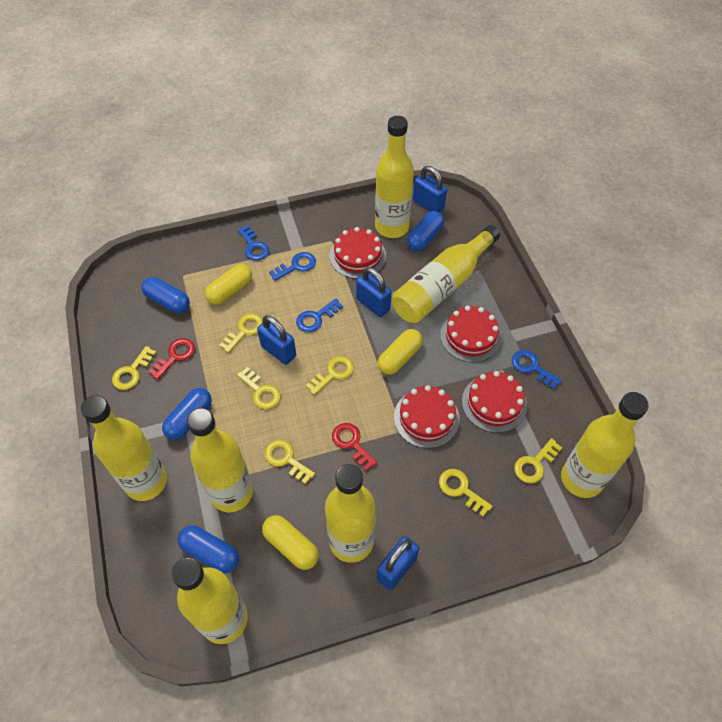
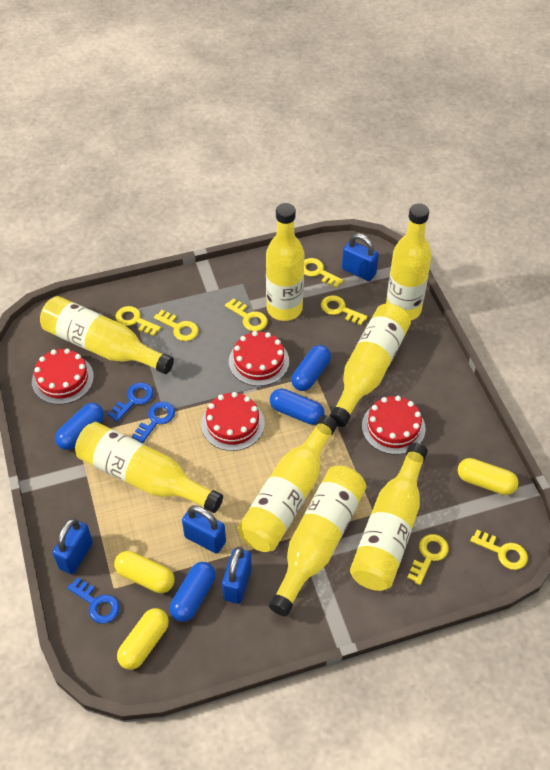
blue key: [238,225,269,261] [269,252,316,281] [296,298,343,332] [512,350,561,389] = 4 -> [67,577,120,624] [108,383,153,422] [132,402,175,443] = 3
red key: [148,338,195,380] [332,423,377,471] = 2 -> none = 0
yellow bottle: [81,395,167,501] [172,557,248,644] [187,408,253,512] [325,464,376,563] [375,116,414,238] [392,225,500,323] [561,392,649,498] = 7 -> [40,296,174,374] [75,422,223,513] [238,415,337,552] [266,203,305,321] [269,465,366,616] [329,304,411,427] [350,443,428,591] [386,203,432,320] = 8

